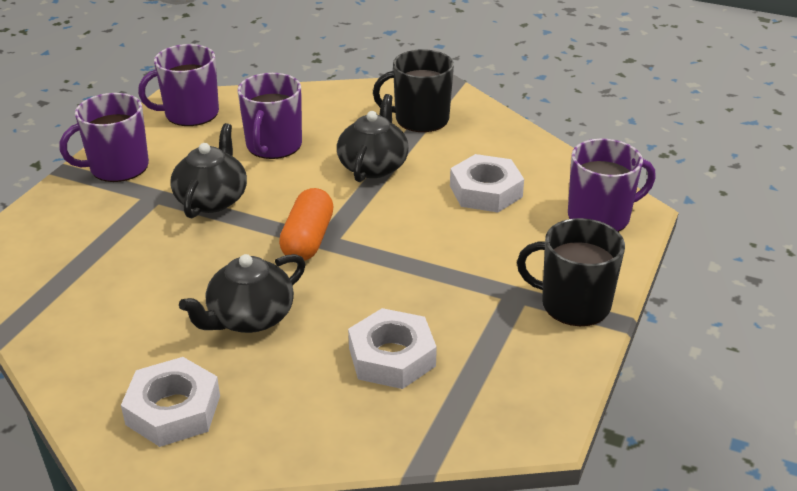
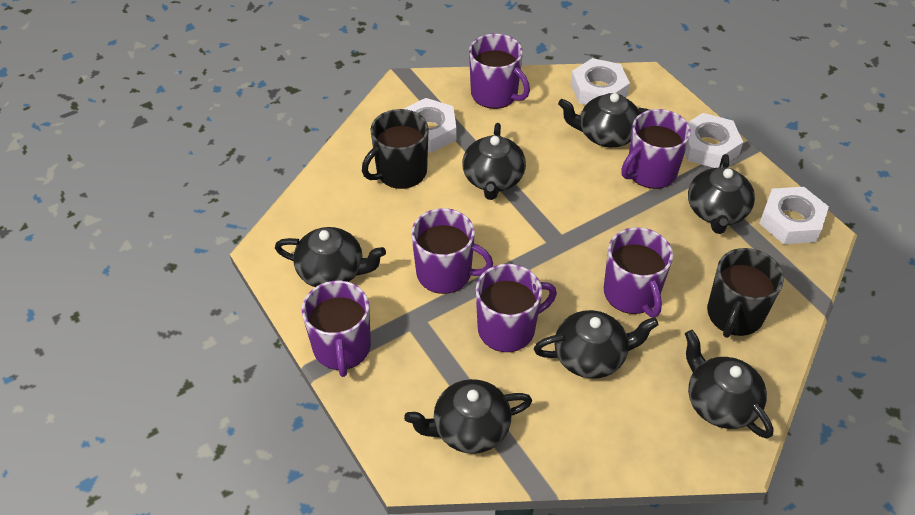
black teapot: [170,123,247,218] [179,254,305,333] [337,94,409,182] = 3 -> [275,227,386,287] [404,379,532,454] [462,123,526,200] [534,310,659,379] [558,93,649,147] [685,330,773,438] [688,154,755,234] = 7
orange capsule: [279,188,334,261] = 1 -> none = 0
purple mug: [60,93,149,182] [138,44,219,126] [238,73,302,159] [568,139,656,232] = 4 -> [302,280,371,377] [411,208,493,294] [469,34,530,109] [476,264,557,352] [604,227,673,317] [621,109,691,189] = 6
white nut: [121,357,220,447] [348,308,437,389] [450,154,524,212] = 3 -> [404,98,456,153] [571,58,630,105] [685,113,743,168] [759,187,829,244] = 4

